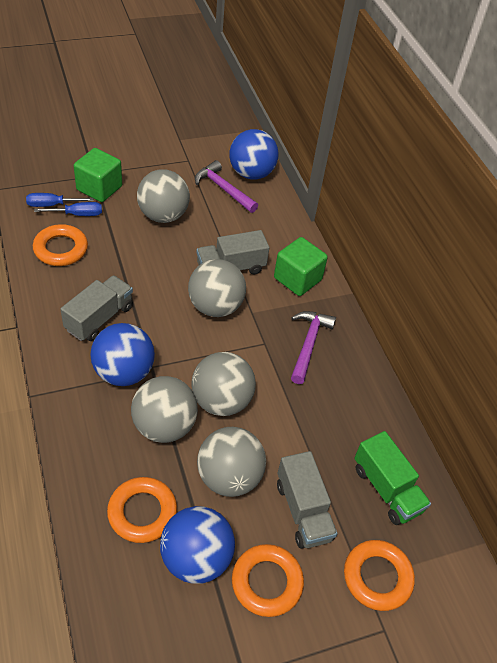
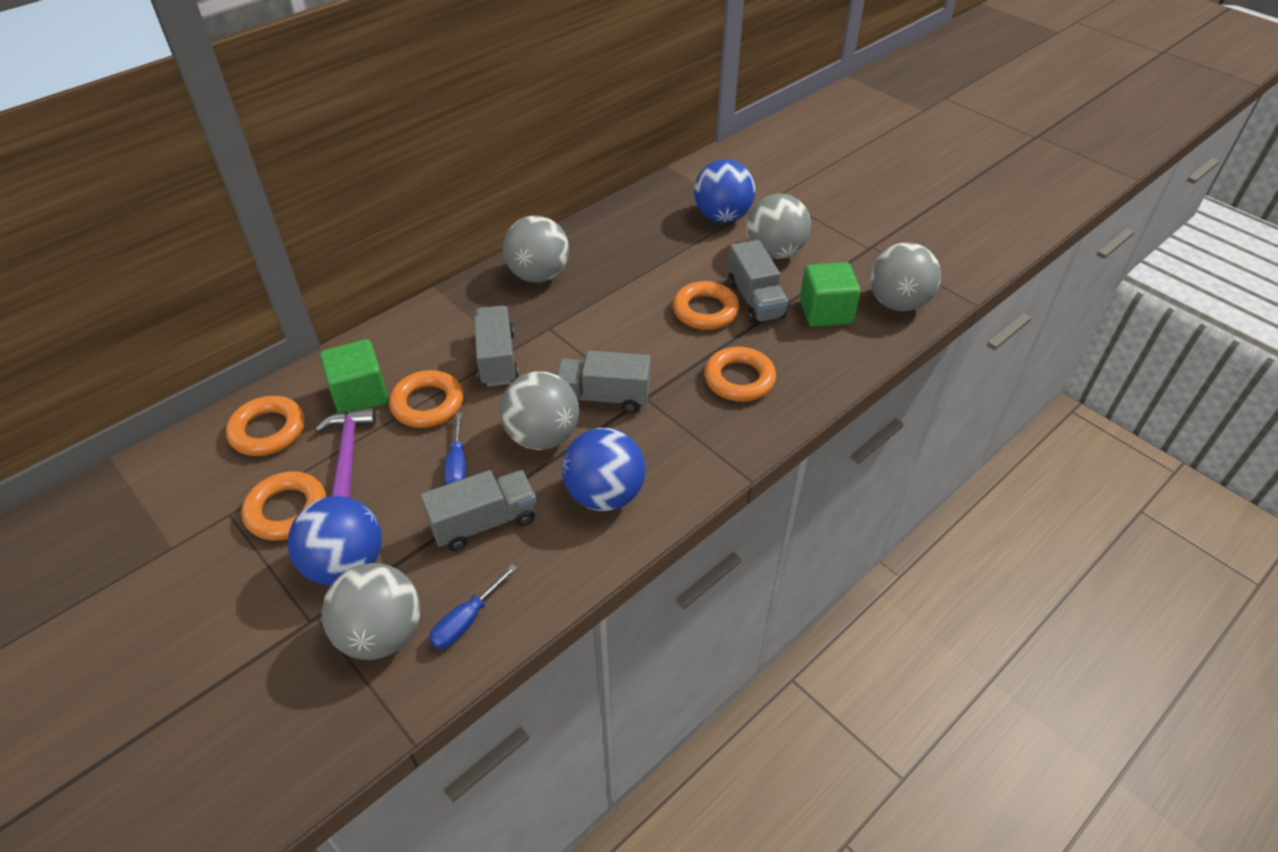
green truck: [354,431,431,525] = 1 -> none = 0
grey truck: [61,275,133,341] [196,230,269,274] [277,451,337,549] = 3 -> [421,470,536,551] [474,305,519,386] [556,350,651,413] [728,240,788,324] = 4
orange ring: [33,224,88,266] [107,477,177,543] [232,544,304,617] [344,540,415,611] = 4 -> [226,396,305,456] [242,471,326,541] [389,370,464,428] [673,281,739,330] [704,347,776,402] = 5
purple hammer: [195,160,258,213] [291,311,336,384] = 2 -> [315,407,376,498] = 1

